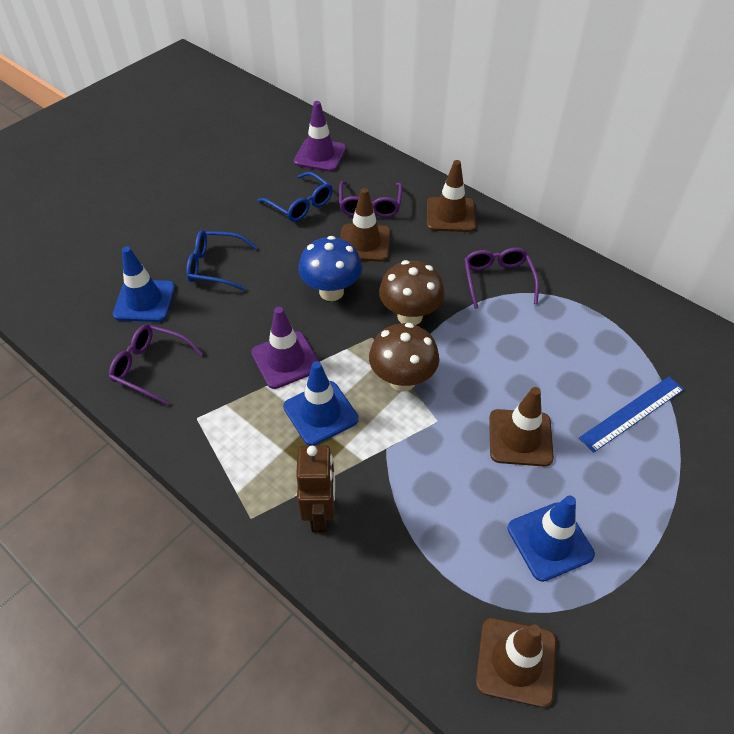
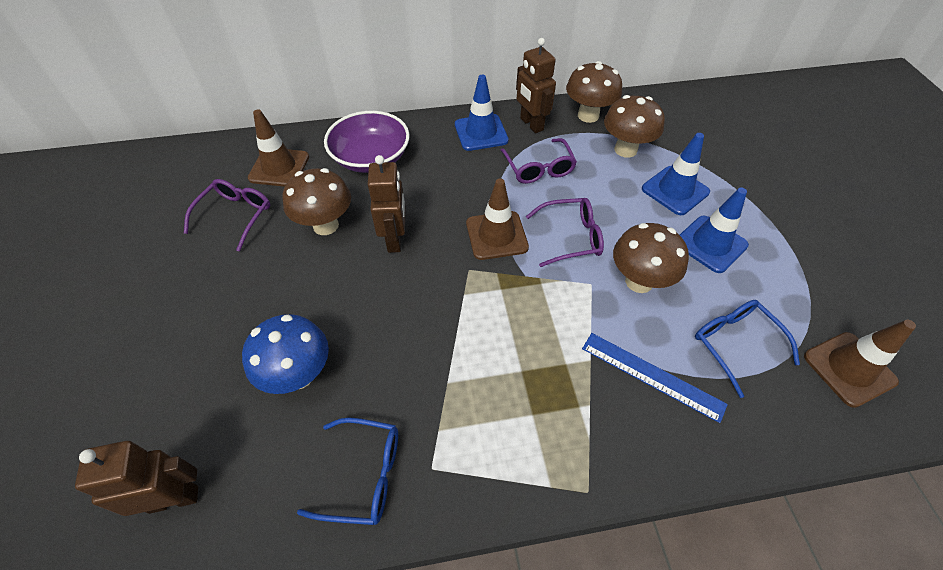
brown mushroom: [369,323,439,392] [379,260,445,325] = 2 -> [282,168,351,235] [566,61,622,123] [604,95,665,158] [613,223,689,293] = 4
brown robot: [296,445,335,532] = 1 -> [75,441,198,516] [367,155,405,253] [516,38,556,133] = 3
brown traffic cone: [340,188,390,262] [427,160,476,232] [476,618,556,708] [489,387,554,467] = 4 -> [248,109,309,187] [466,179,529,260] [804,320,916,408] = 3
purple bowl: none = 0 -> [324,111,410,173] = 1
purple traffic cone: [251,307,319,389] [294,101,346,172] = 2 -> none = 0

